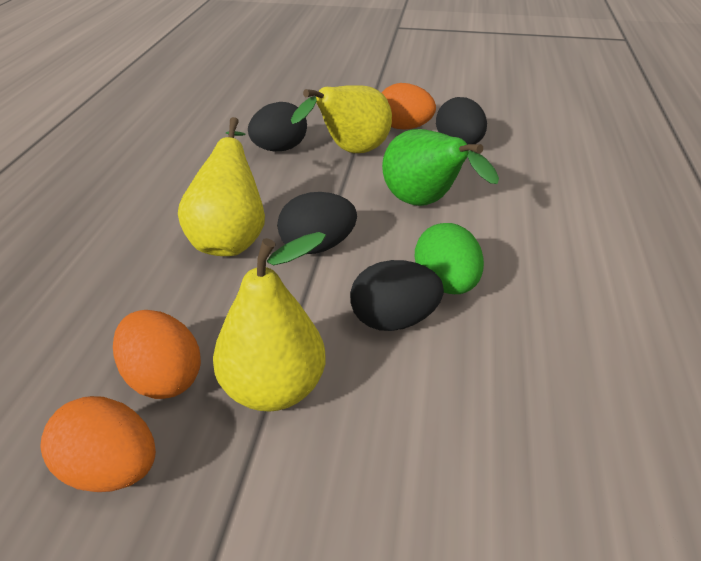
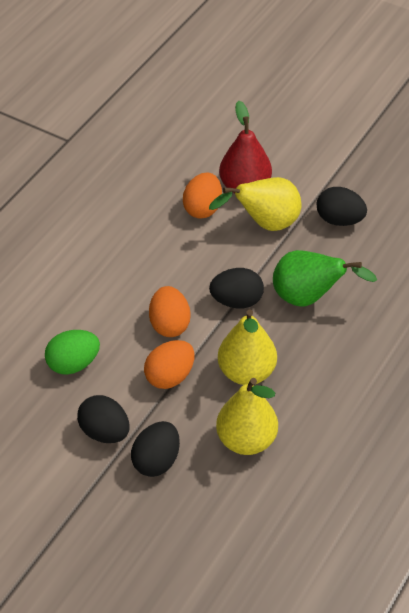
red pear: none = 0 -> [219,101,272,193] = 1

